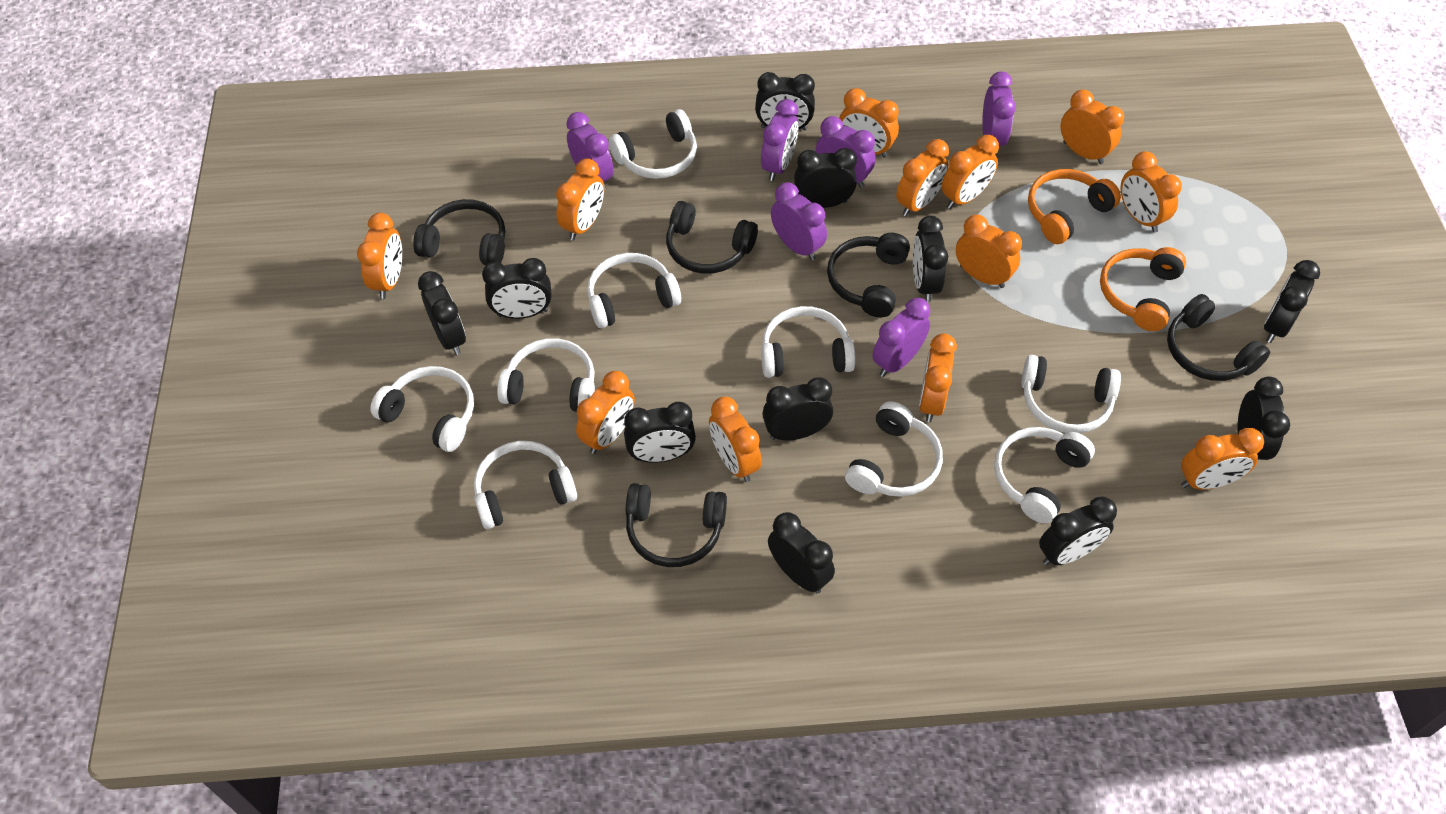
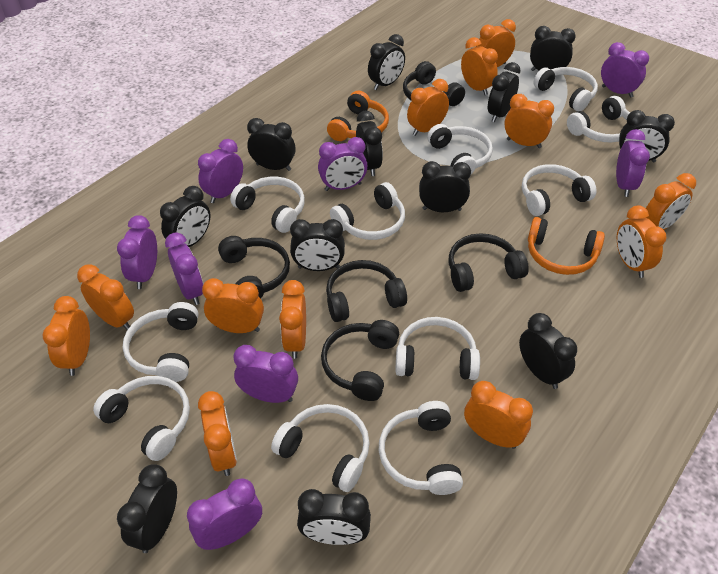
black clock: [418,271,466,355] [482,258,552,319] [624,402,696,463] [755,72,815,131] [762,377,833,440] [768,512,835,594] [794,148,857,208] [913,216,948,302] [1039,496,1117,565] [1237,376,1290,460] [1264,260,1320,343] = 11 -> [117,464,177,553] [160,186,211,247] [247,118,296,171] [290,219,345,271] [297,489,371,545] [356,111,383,176] [368,34,405,90] [419,161,471,212] [488,62,521,123] [519,313,577,389] [530,26,576,71] [619,110,675,162] = 12
purple clock: [566,112,614,191] [761,99,798,181] [771,182,827,260] [815,116,876,188] [872,298,930,377] [982,72,1016,154] = 6 -> [117,215,157,289] [165,232,204,305] [187,479,262,550] [198,139,243,203] [233,345,298,403] [318,137,367,191] [601,42,649,98] [616,129,650,197] = 8
white headphones: [370,366,474,452] [474,441,577,529] [497,338,595,412] [587,253,681,328] [609,109,697,179] [761,306,855,378] [845,401,943,497] [994,427,1095,524] [1021,355,1121,433] = 9 -> [93,376,190,461] [123,302,198,382] [230,177,305,233] [271,404,370,492] [330,182,405,240] [379,401,463,495] [395,317,480,380] [427,124,493,174] [522,164,596,216] [534,67,598,111] [567,96,630,142] = 11

